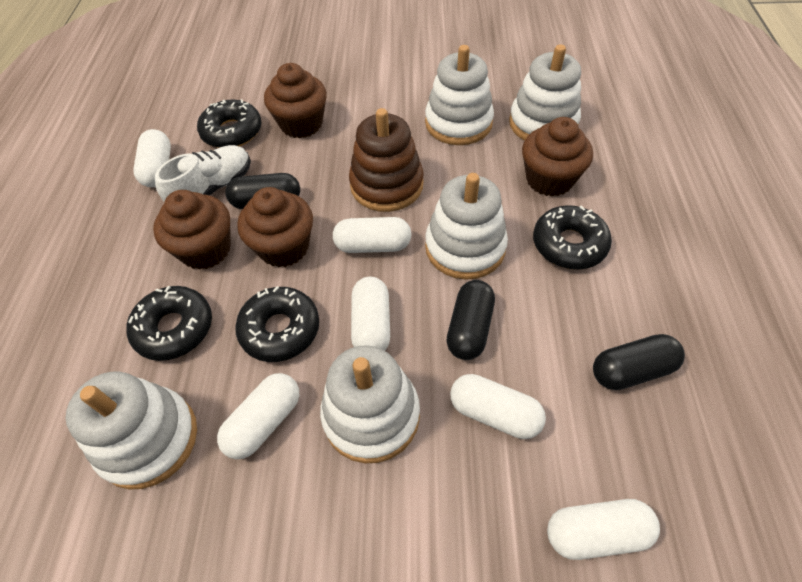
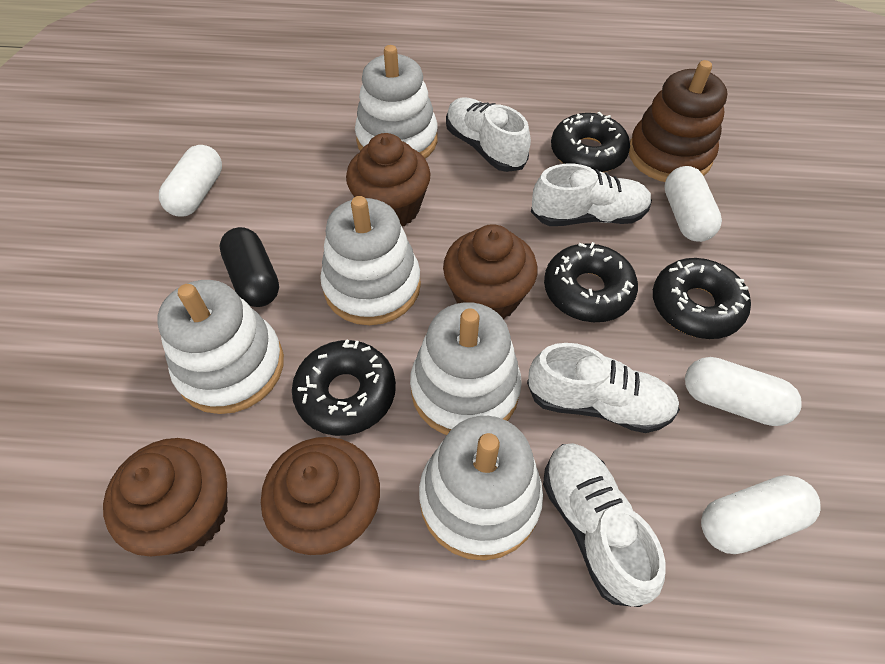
black capsule: [225,173,300,209] [447,280,495,360] [593,334,685,390] = 3 -> [220,227,279,307] = 1
white capsule: [133,129,171,187] [217,373,299,459] [333,217,412,253] [351,277,390,351] [450,374,546,439] [547,499,660,560] = 6 -> [159,145,222,216] [664,166,722,242] [685,357,802,426] [701,475,820,554] = 4
white shoe: [155,145,251,202] = 1 -> [446,98,531,172] [527,343,680,433] [531,164,652,226] [543,443,666,607] = 4

